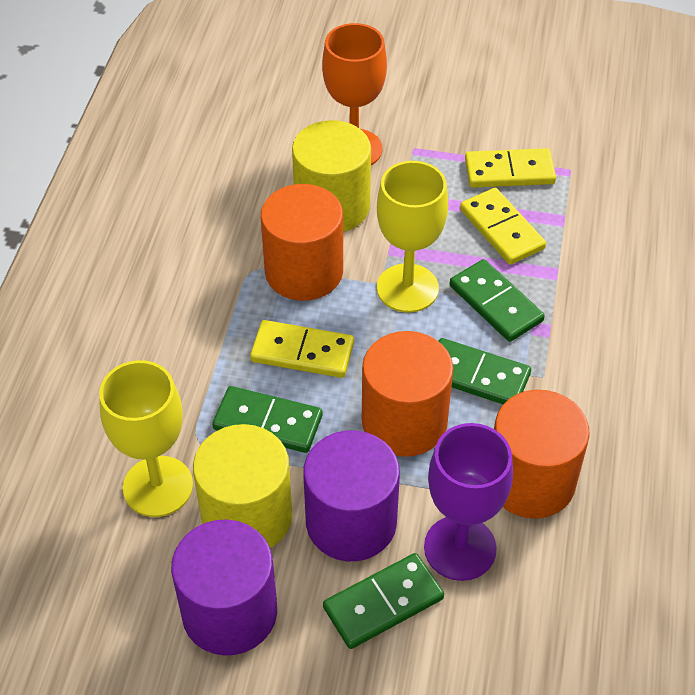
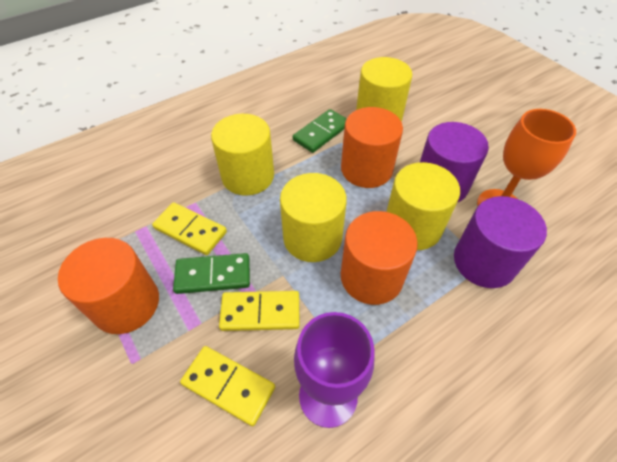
green domino: [213,386,322,453] [323,553,444,649] [438,338,531,404] [450,259,545,342] = 4 -> [173,253,250,294] [293,109,347,153] = 2
yellow cylinder: [193,424,292,548] [292,120,371,232] = 2 -> [211,114,274,196] [280,173,347,262] [356,57,412,121] [386,162,460,250] = 4
yellow goblet: [99,360,193,517] [377,161,448,313] = 2 -> none = 0

